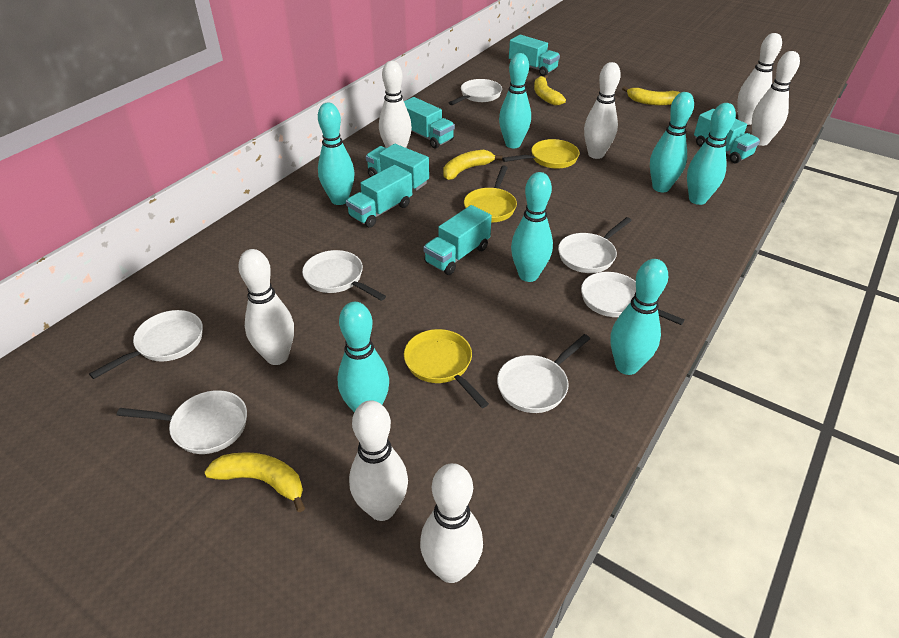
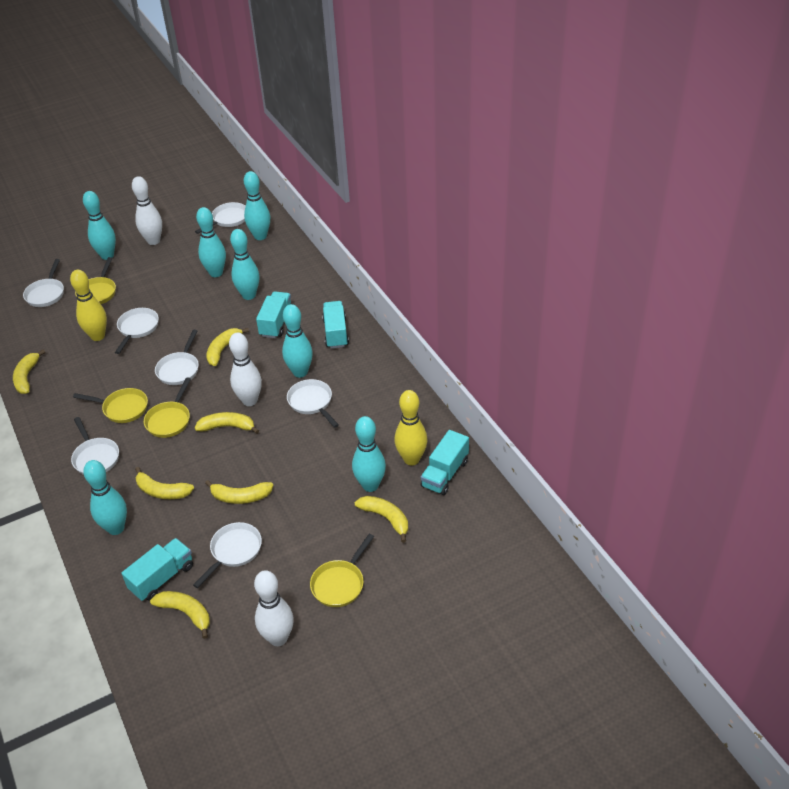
turquoise truck: [346,165,412,228] [366,144,429,191] [404,97,455,149] [423,205,492,275] [509,35,560,76] [694,109,760,164] = 6 -> [121,538,193,601] [256,291,292,338] [322,301,349,349] [421,430,469,495] = 4
white bowling pin: [238,249,294,365] [349,400,408,521] [379,61,412,148] [420,463,483,583] [584,62,621,159] [737,33,782,125] [752,51,800,146] = 7 -> [132,176,162,245] [229,333,262,406] [254,570,294,646] = 3
yellow banana: [205,452,305,512] [444,150,503,180] [534,75,566,105] [622,86,680,105] = 4 -> [13,350,45,394] [135,467,194,499] [150,591,210,639] [195,412,259,434] [205,480,273,504] [206,328,249,366] [354,496,408,543] = 7
yellow bowling pin: none = 0 -> [70,270,107,341] [394,390,428,466] = 2
yellow pan: [404,329,489,408] [464,166,517,222] [502,139,580,169] = 3 -> [73,388,148,423] [75,257,116,304] [144,377,191,438] [310,534,374,607] = 4

